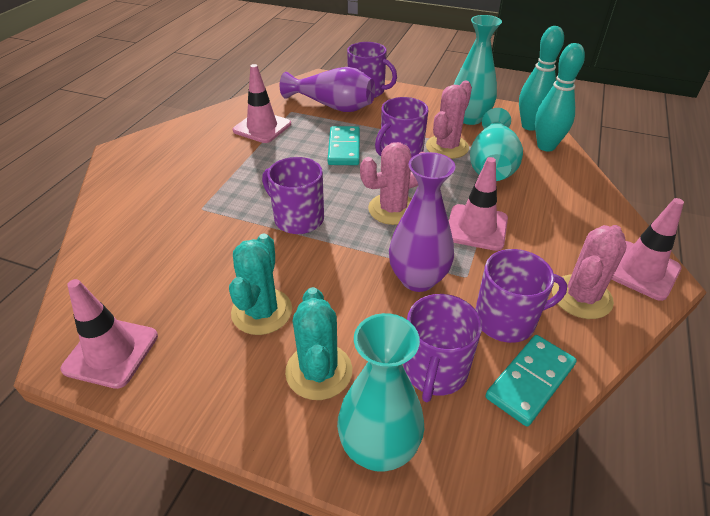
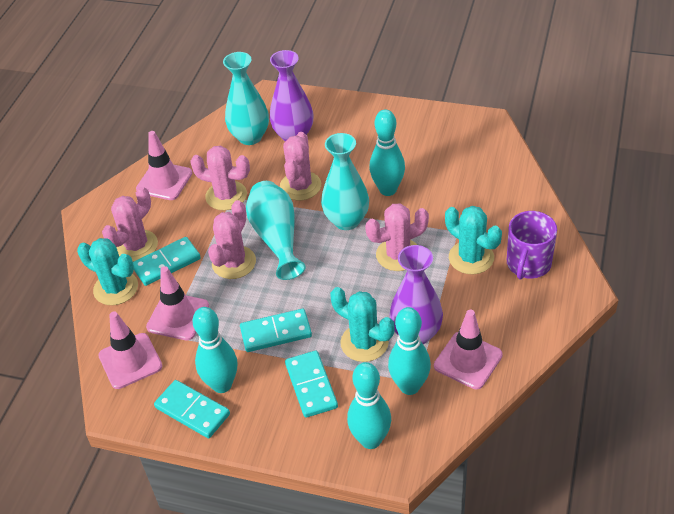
pink cactus: [360,142,425,225] [426,81,472,159] [552,225,627,319] = 3 -> [102,186,158,262] [190,145,250,210] [208,200,256,279] [280,132,321,200] [365,203,429,271] = 5
purple mug: [262,157,324,234] [347,42,397,98] [375,97,429,158] [403,294,482,402] [475,249,567,343] = 5 -> [507,211,557,280] = 1
turquoise bowling pin: [519,26,564,131] [535,43,585,151] = 2 -> [192,307,237,393] [347,362,391,449] [369,109,405,196] [388,307,431,395] = 4
turquoise cactus: [229,234,292,335] [285,287,352,400] = 2 -> [77,238,138,305] [330,287,395,362] [445,206,502,274] = 3
turquoise domino: [327,126,360,165] [485,335,577,427] = 2 -> [133,237,201,286] [154,380,230,438] [240,309,312,352] [285,351,338,418] = 4

